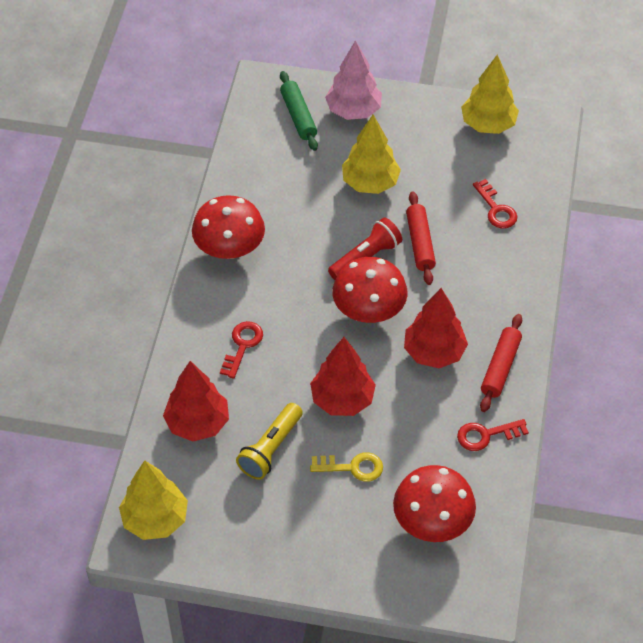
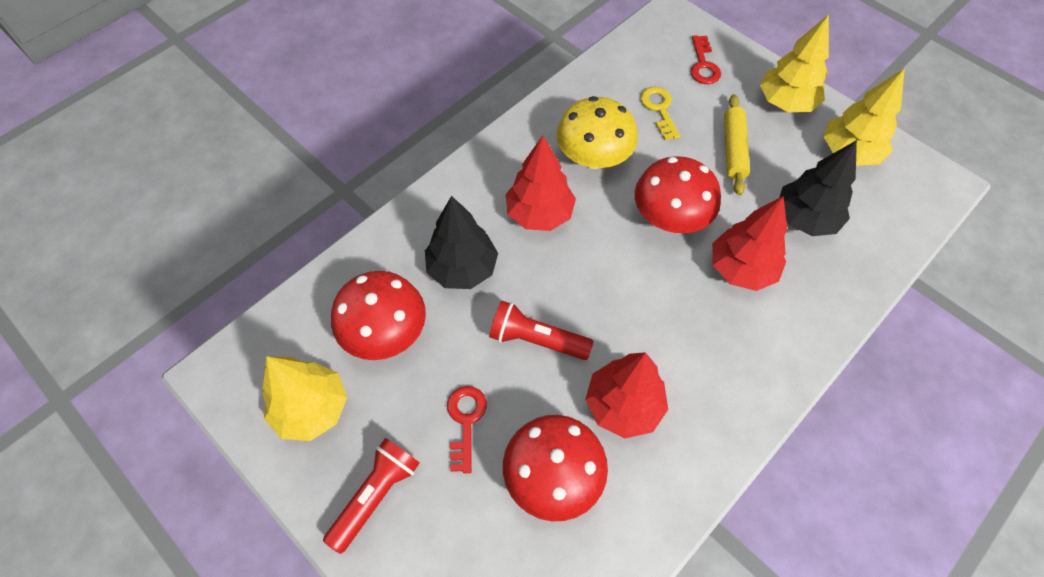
black tree: none = 0 -> [425,196,498,289] [779,140,857,236] = 2
green rolling pin: [280,71,318,151] = 1 -> none = 0
pink tree: [325,40,382,120] = 1 -> none = 0
red flashlight: [328,217,402,280] = 1 -> [323,438,420,554] [489,301,593,360] = 2
red key: [220,321,263,379] [457,419,529,451] [473,179,518,228] = 3 -> [447,386,487,473] [691,35,721,84] = 2
red rolling pin: [406,192,436,285] [480,314,522,412] = 2 -> none = 0
yellow flashlight: [236,403,303,480] = 1 -> none = 0
yellow mushroom: none = 0 -> [556,96,638,169] = 1
yellow rolling pin: none = 0 -> [724,94,750,195] = 1

